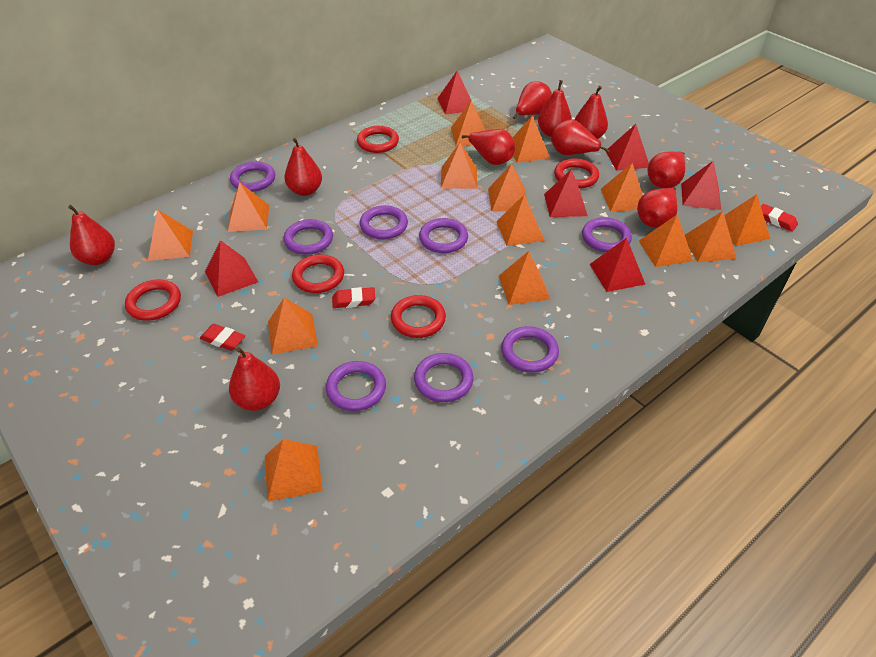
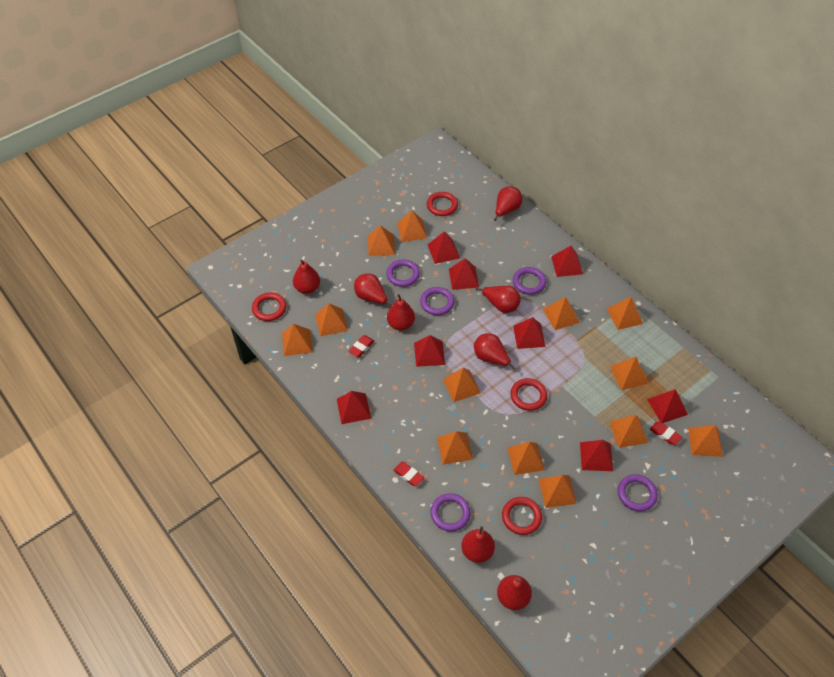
orange pyramid: [148,209,193,261] [228,182,269,232] [265,439,323,501] [268,297,318,354] [441,143,477,189] [451,101,485,146] [488,163,527,212] [496,195,545,246] [499,251,550,305] [512,116,550,163] [601,163,643,212] [639,215,693,267] [685,211,736,262] [724,194,770,246] = 14 -> [282,324,312,356] [315,303,348,336] [368,225,395,256] [397,210,427,242] [437,431,473,465] [443,368,481,402] [507,442,545,475] [539,475,577,508] [543,297,580,330] [607,297,643,330] [609,415,648,448] [610,357,649,390] [688,425,723,457] = 13
purple ring: [230,162,276,192] [284,219,333,255] [326,361,386,411] [360,205,408,239] [414,353,474,402] [419,218,468,253] [501,326,559,373] [582,217,632,252] = 8 -> [386,259,420,287] [420,287,454,315] [430,493,471,531] [513,267,546,295] [618,474,658,511] = 5
red pear: [68,205,115,265] [229,347,280,411] [284,138,322,196] [462,129,515,165] [513,81,552,119] [538,80,572,137] [551,119,610,155] [575,86,608,139] [637,188,678,228] [647,151,685,188] = 10 -> [293,259,320,294] [354,274,392,308] [387,294,415,331] [461,526,495,563] [474,333,516,370] [476,286,521,313] [494,186,522,221] [497,575,532,610] = 8
red pyramid: [205,240,258,297] [437,71,471,115] [544,169,588,217] [590,238,645,292] [606,124,649,171] [681,161,721,210] = 6 -> [337,391,371,424] [414,335,445,367] [427,231,460,264] [449,258,479,290] [513,317,545,349] [551,245,583,277] [580,440,613,471] [647,389,688,423] = 8
red ring: [125,279,181,321] [292,254,344,293] [357,126,399,153] [391,295,446,338] [554,158,599,189] = 5 -> [252,292,286,321] [427,192,458,216] [502,497,542,535] [511,378,547,411] = 4

